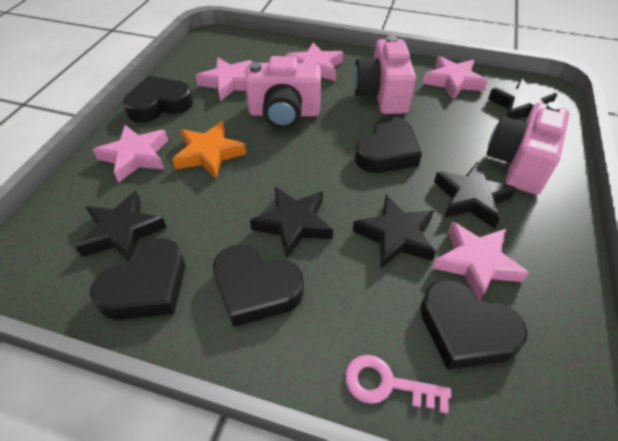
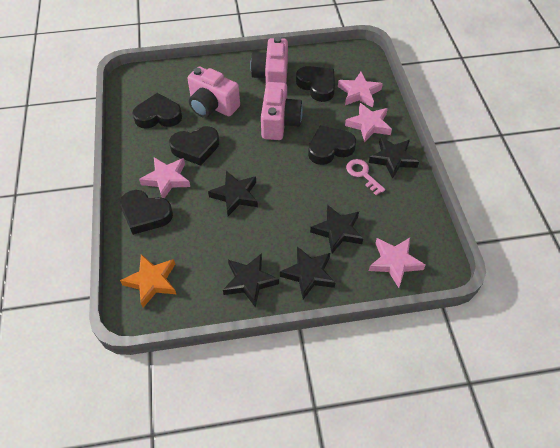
pink star: [93,125,168,183] [195,57,252,101] [286,42,343,81] [423,56,487,100] [432,221,529,301] = 5 -> [139,157,190,198] [338,72,383,107] [345,103,392,143] [369,238,426,288] = 4

